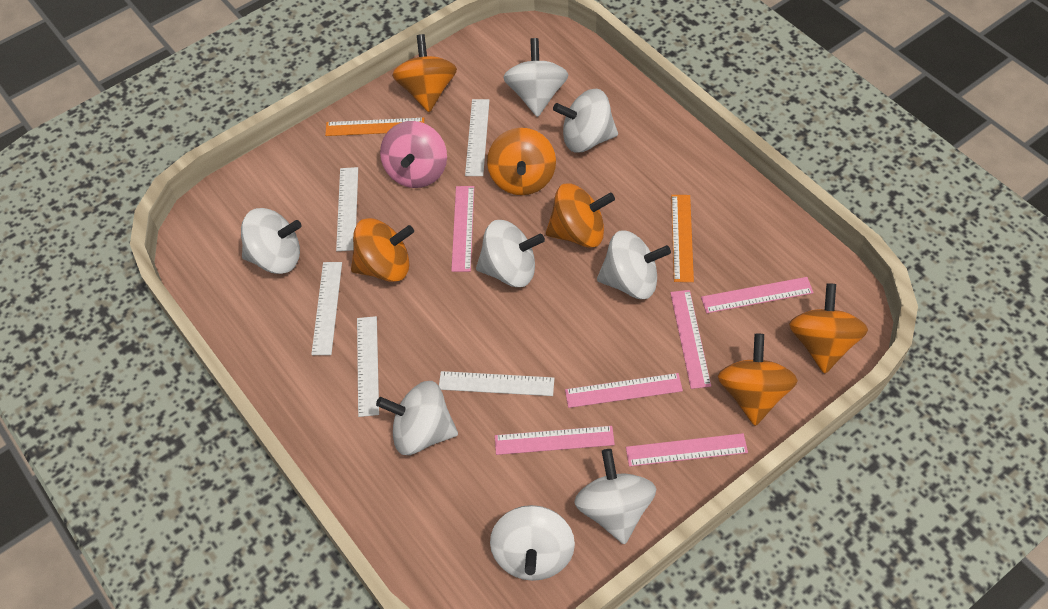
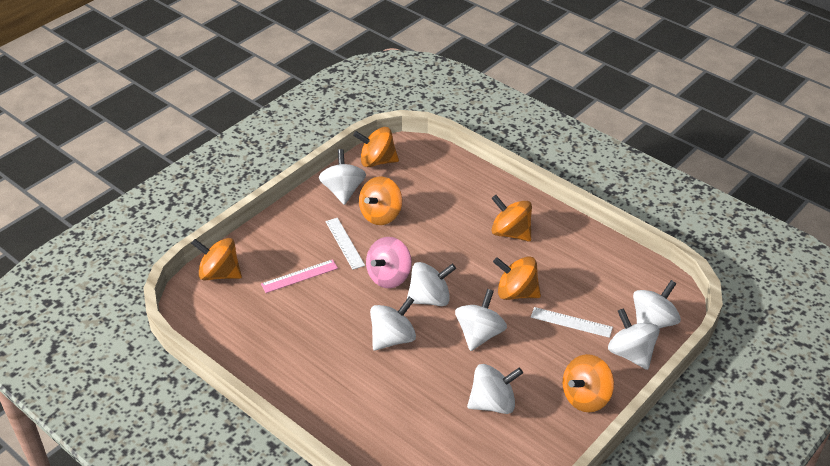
orange ruler: [325,117,424,136] [671,195,694,282] = 2 -> none = 0
pink ruler: [451,186,474,272] [495,426,615,455] [565,373,683,408] [626,433,748,467] [670,290,711,389] [701,277,814,313] = 6 -> [261,259,338,293] = 1
white ruler: [311,262,342,355] [336,167,358,251] [357,316,379,417] [439,371,554,396] [465,99,490,176] = 5 -> [325,218,365,270] [531,307,613,338] = 2
white spinning top: [241,208,302,274] [376,381,458,455] [476,220,545,287] [490,505,575,581] [503,38,569,117] [553,89,618,153] [574,449,656,544] [597,230,671,299] = 8 -> [319,149,366,205] [370,297,416,351] [407,262,456,306] [455,289,507,351] [467,364,523,414] [608,308,660,370] [633,280,681,329] = 7

